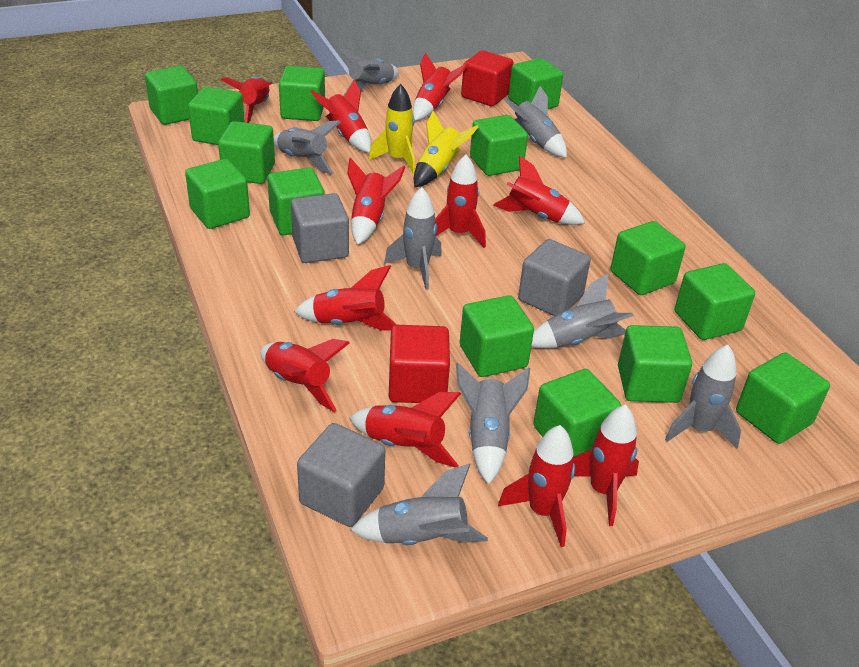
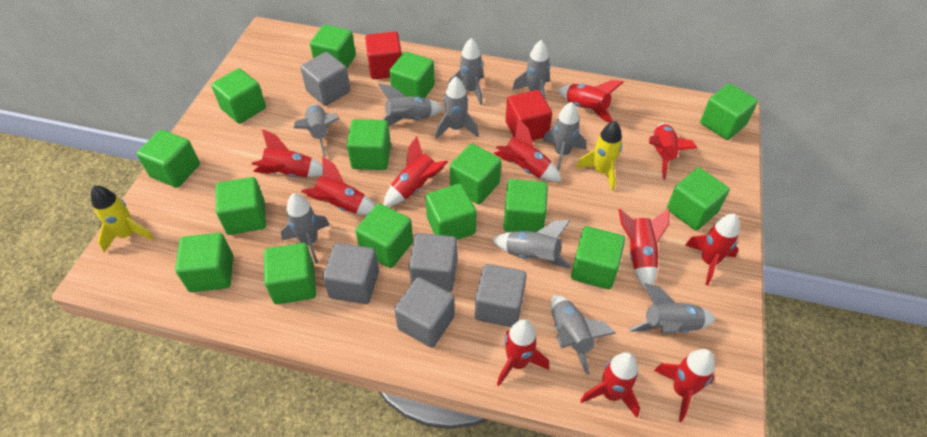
green cube: [145,66,198,125] [185,159,250,229] [188,87,245,145] [218,121,275,184] [267,167,325,235] [279,66,325,121] [460,295,534,377] [470,115,528,176] [508,58,563,109] [533,369,621,457] [611,221,685,295] [618,325,692,403] [675,263,755,340] [736,352,830,444] = 14 -> [136,130,200,188] [175,233,233,292] [211,68,266,124] [216,177,266,235] [264,243,316,304] [310,25,356,68] [347,119,391,170] [355,203,413,268] [389,52,435,98] [425,183,477,240] [450,144,501,204] [503,179,548,232] [571,226,625,289] [667,168,730,231] [700,83,758,140] = 15
grey cube: [291,193,349,263] [297,423,385,527] [518,239,591,316] = 3 -> [300,52,351,106] [323,243,379,304] [394,277,455,348] [409,233,457,292] [475,264,527,327] = 5
grey rocket: [274,120,341,174] [337,49,399,97] [350,463,488,545] [384,187,442,290] [456,363,530,485] [503,86,567,158] [531,273,634,348] [665,345,741,449] = 8 -> [281,193,330,264] [294,104,340,157] [378,84,444,126] [435,76,479,139] [448,38,484,105] [492,220,572,268] [512,40,550,100] [543,102,586,171] [551,295,616,375] [629,283,716,334] = 10

